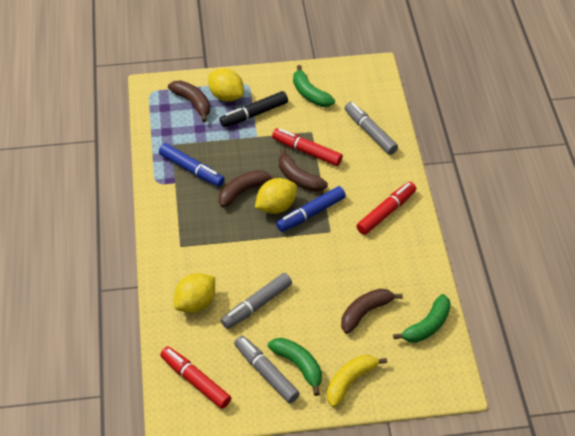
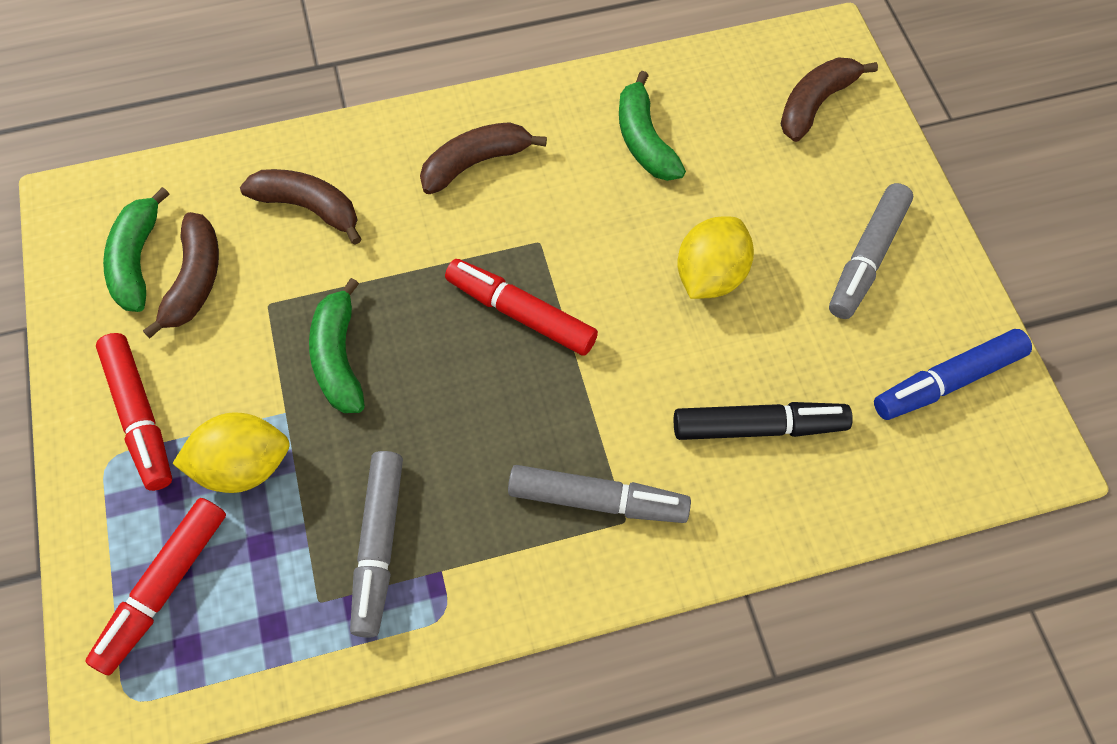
blue marker: [159,143,225,187] [276,186,346,232] = 2 -> [874,329,1032,420] = 1
yellow banana: [327,355,387,407] = 1 -> none = 0
yellow lemon: [174,273,215,313] [208,69,244,102] [255,178,297,214] = 3 -> [172,412,290,493] [677,216,754,299] = 2

